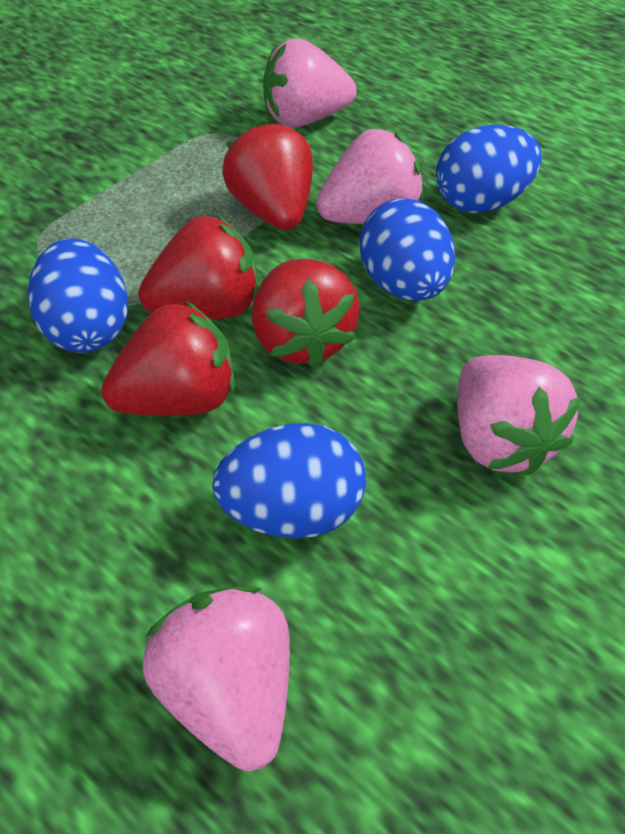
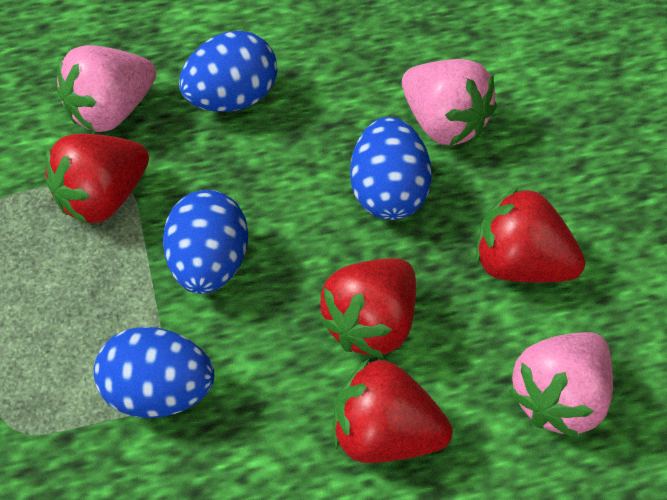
pink strawberry: [143,586,290,771] [263,38,357,128] [316,129,424,224] [457,355,581,475] = 4 -> [57,45,156,132] [402,59,497,146] [509,332,613,438] = 3

